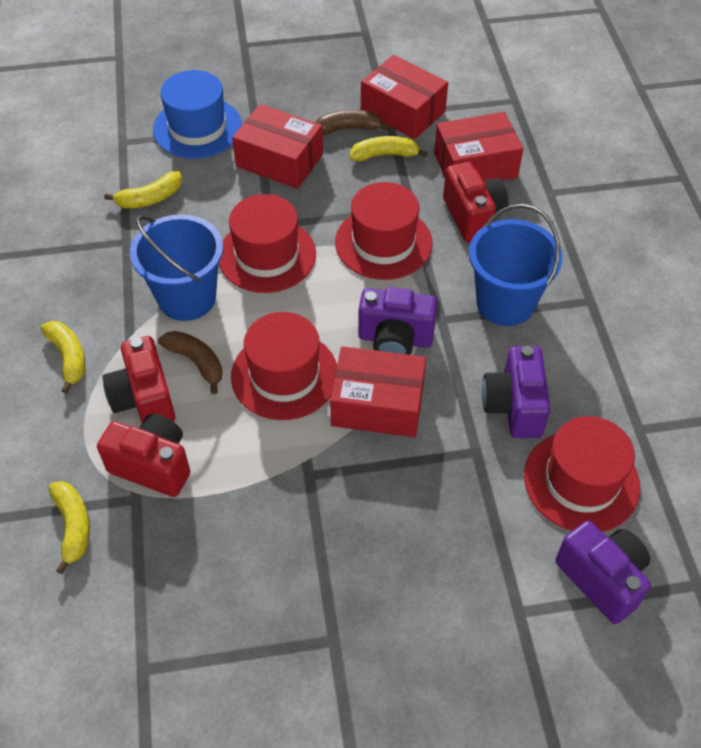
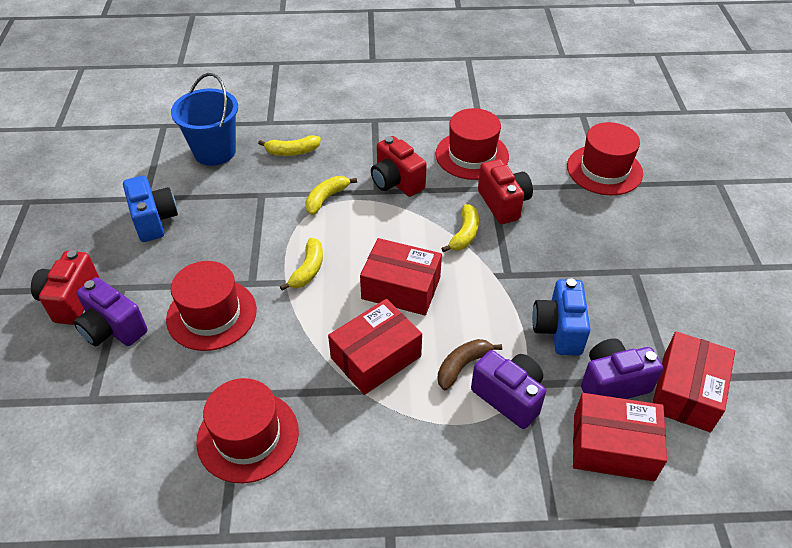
blue bucket: [130,214,223,321] [469,204,563,326] = 2 -> [171,73,238,166] = 1
blue camera: none = 0 -> [123,175,178,242] [532,278,590,356] = 2
blue hat: [153,70,242,159] = 1 -> none = 0
brown banana: [158,331,223,394] [315,110,390,135] = 2 -> [438,339,502,390] = 1

